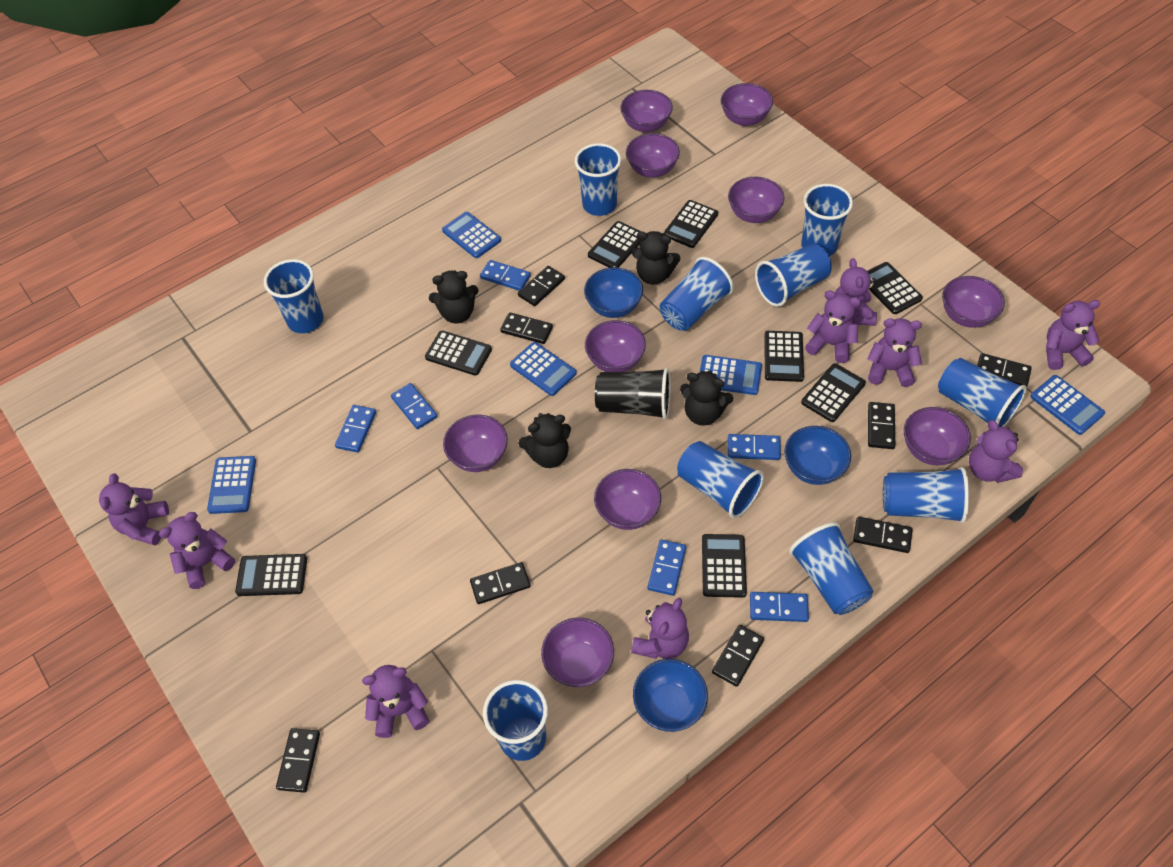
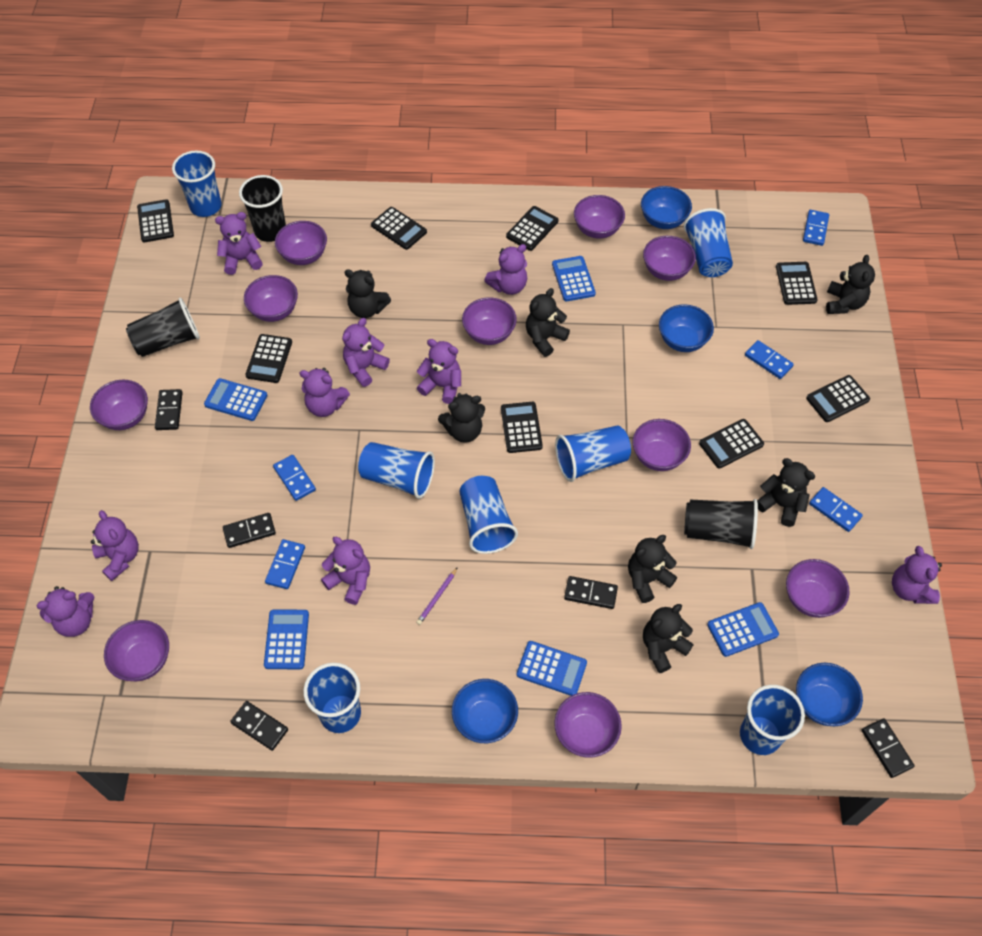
black cup: [595,368,670,420] = 1 -> [126,298,200,357] [239,175,286,242] [684,499,758,549] = 3
black domino: [276,728,320,793] [470,562,530,604] [500,312,553,344] [518,266,565,306] [712,625,764,687] [853,517,913,553] [868,402,895,449] [977,353,1032,387] = 8 -> [155,389,183,430] [223,513,276,548] [230,701,288,751] [564,576,618,609] [862,719,915,778] = 5
black teddy bear: [429,270,479,324] [518,413,571,468] [632,231,680,284] [680,370,733,426] = 4 -> [345,269,391,318] [438,393,485,443] [526,288,570,357] [628,535,677,603] [643,604,694,673] [757,458,815,527] [826,255,875,314] = 7
blue bowl: [584,267,643,318] [633,659,708,732] [784,426,851,485] = 3 -> [452,679,518,743] [641,186,692,229] [659,304,714,352] [796,663,863,726] = 4
blue cup: [264,259,324,333] [483,680,548,761] [575,143,621,216] [660,257,734,331] [677,441,764,518] [755,244,832,307] [789,522,873,615] [801,184,853,256] [883,467,969,523] [938,358,1027,427] = 10 -> [172,150,221,217] [303,663,361,733] [358,442,435,499] [459,476,518,554] [555,425,631,482] [684,208,733,277] [740,685,805,755] = 7
blue domino: [335,405,376,453] [391,383,438,429] [480,260,531,291] [648,540,686,596] [728,434,781,460] [750,592,809,622] = 6 -> [265,539,305,589] [273,455,316,501] [745,340,794,379] [803,210,829,246] [809,487,863,532] = 5
purple pencil: none = 0 -> [416,567,458,625] = 1

